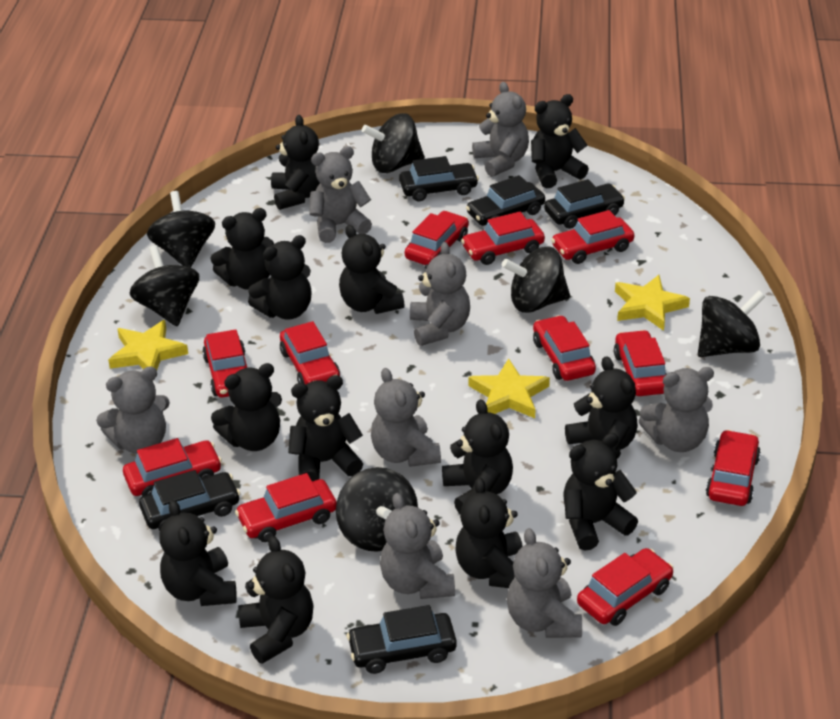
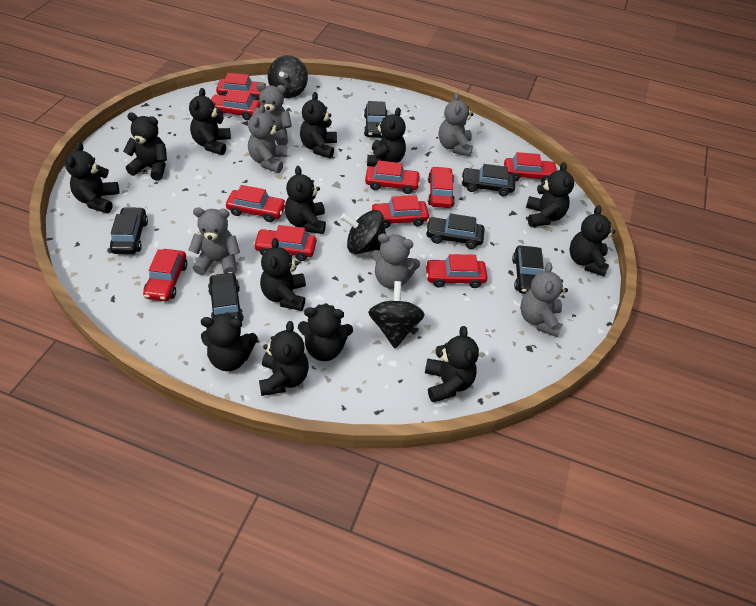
black car: [139,470,240,531] [347,605,457,674] [399,156,479,201] [466,175,545,226] [544,179,625,229] = 5 -> [110,207,148,254] [208,272,244,321] [364,101,388,138] [426,213,485,249] [461,164,515,196] [512,246,544,294] = 6
black spinning top: [130,245,199,326] [147,191,215,268] [336,467,418,552] [362,113,425,173] [502,247,570,313] [698,291,765,357] = 6 -> [268,55,308,98] [341,210,386,254] [368,281,425,348] = 3
grey teddy bear: [96,366,170,454] [309,146,372,243] [371,368,441,467] [380,493,455,599] [410,242,470,346] [472,82,529,177] [507,528,582,638] [639,367,714,452] = 8 -> [188,207,240,275] [248,105,287,173] [252,83,292,145] [371,233,420,289] [439,92,473,156] [520,262,568,337] = 6
red car: [123,438,222,496] [202,329,247,398] [235,473,337,542] [280,321,340,385] [405,211,469,265] [461,212,545,265] [533,315,596,381] [551,210,634,264] [577,548,674,626] [614,330,667,396] [706,430,761,506] = 11 -> [143,249,187,301] [211,90,261,120] [216,73,267,101] [226,185,286,222] [253,225,316,261] [365,160,421,194] [370,195,429,229] [425,254,488,288] [428,166,455,208] [504,152,557,182] = 10
yellow star: [108,320,188,370] [469,358,550,418] [615,275,690,331] = 3 -> none = 0

